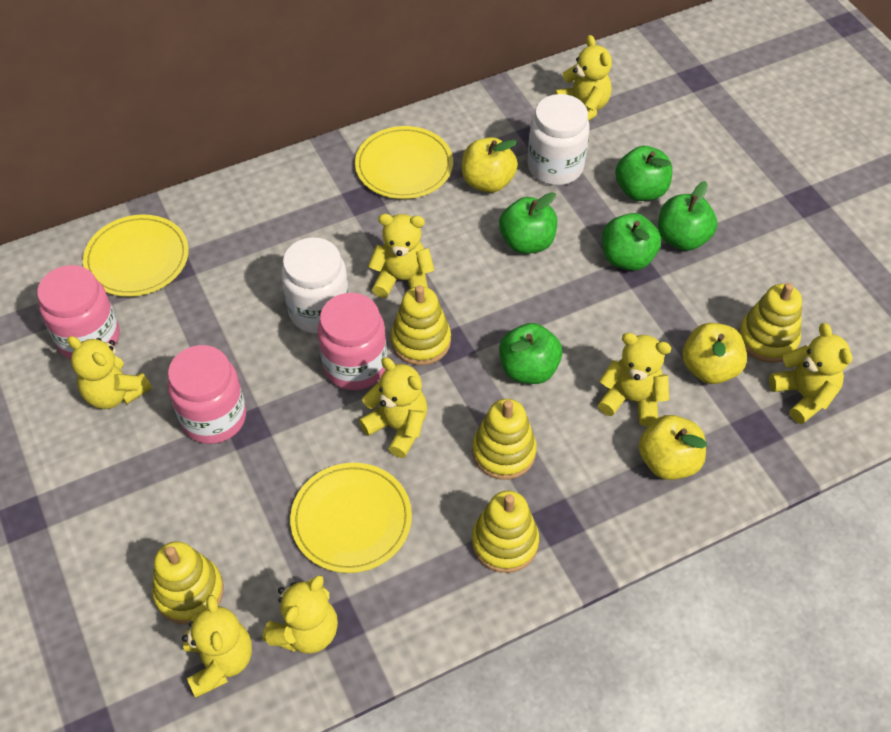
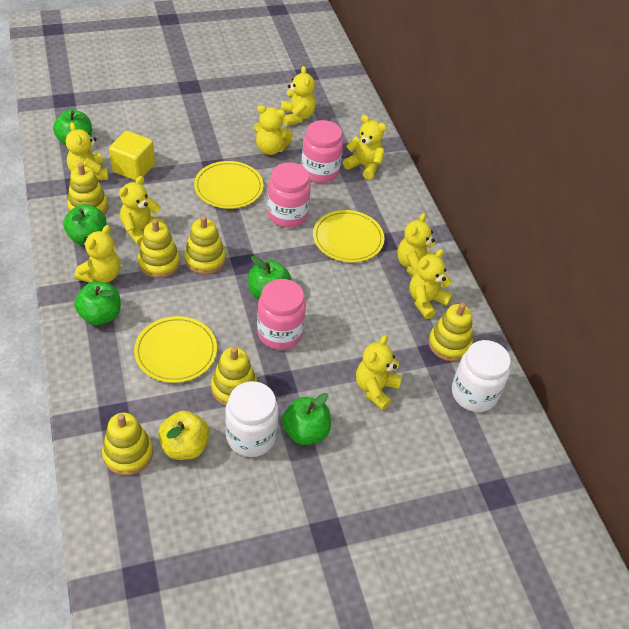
yellow apple: [462,137,518,193] [639,415,707,480] [682,323,747,384] = 3 -> [158,411,209,460] = 1
yellow cube: none = 0 -> [109,131,155,181] = 1
yellow stacking toy: [152,541,224,624] [391,285,451,365] [472,399,537,480] [472,491,539,573] [738,283,802,363] = 5 -> [67,163,108,214] [102,413,153,476] [138,219,180,278] [184,216,226,274] [211,347,257,406] [428,303,473,361] = 6
yellow teddy bear: [67,336,152,409] [182,595,252,698] [262,575,338,654] [359,357,427,458] [368,214,435,298] [555,35,612,121] [598,333,672,426] [769,323,852,424] = 8 -> [66,122,108,180] [75,225,120,283] [119,176,166,246] [253,105,293,155] [281,66,316,126] [343,115,387,180] [356,335,402,410] [397,213,436,276] [409,249,453,319] = 9

